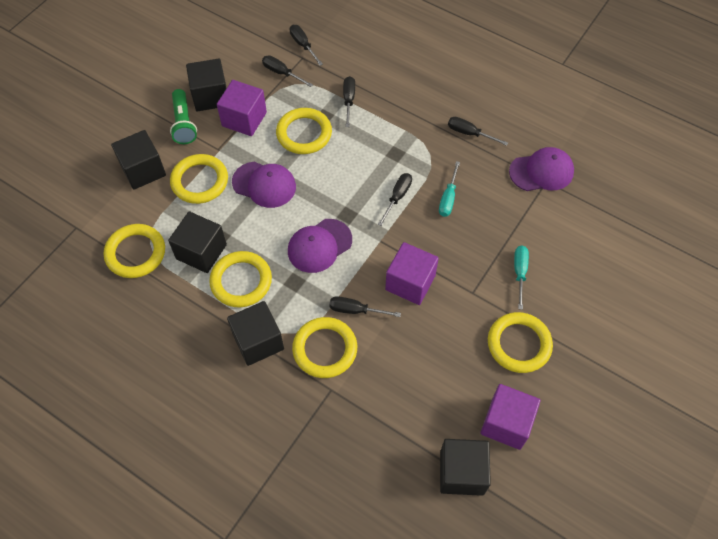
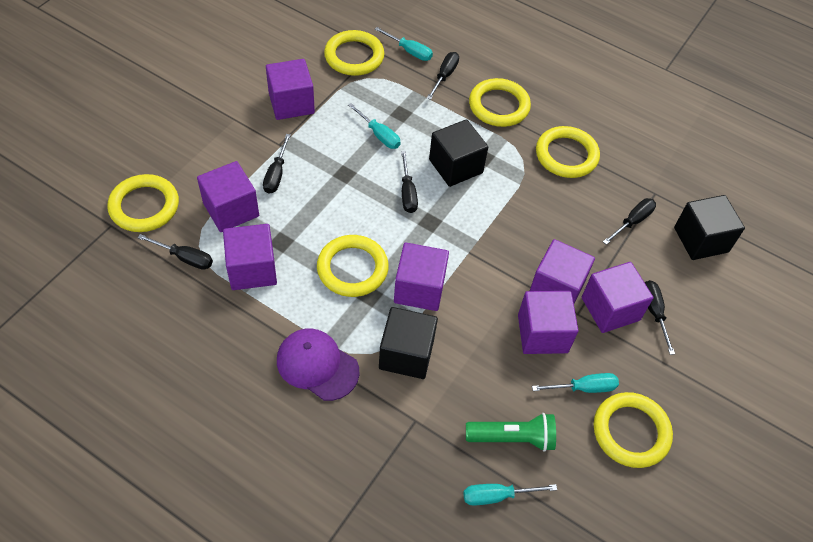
black cube: [111,130,166,190] [168,212,227,273] [186,58,227,111] [227,301,284,366] [440,439,491,496] = 5 -> [379,307,438,379] [429,119,488,187] [674,195,745,260] = 3
purple cap: [232,162,296,208] [288,219,352,273] [509,147,574,191] = 3 -> [277,328,360,401] = 1
purple cube: [217,80,267,136] [385,242,439,305] [480,384,541,450] = 3 -> [197,161,259,232] [223,224,277,290] [266,59,315,120] [394,243,449,311] [518,291,579,354] [530,239,595,304] [582,262,653,333] = 7
turquoise screwdriver: [439,161,460,217] [514,245,529,310] = 2 -> [348,103,401,149] [374,27,433,61] [463,484,557,506] [532,373,619,393] = 4

